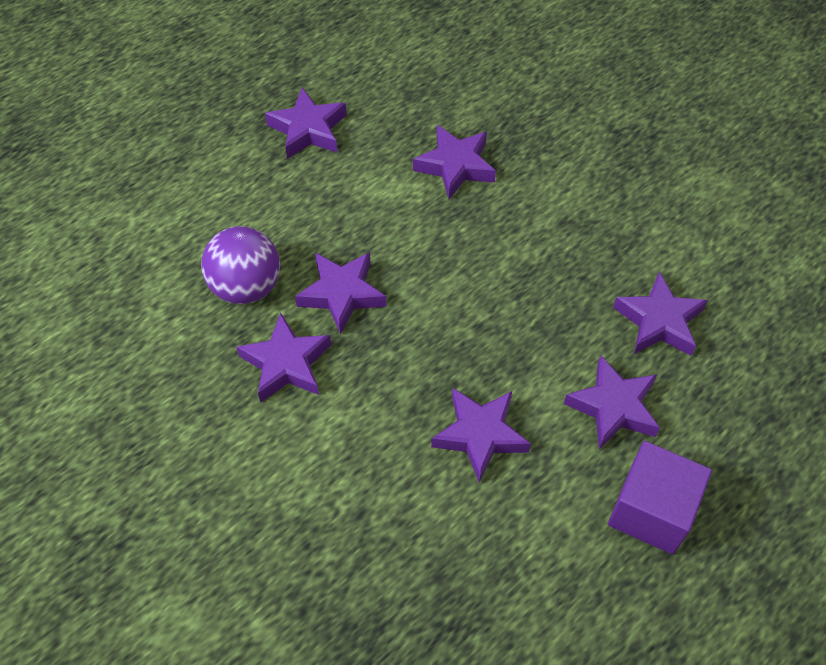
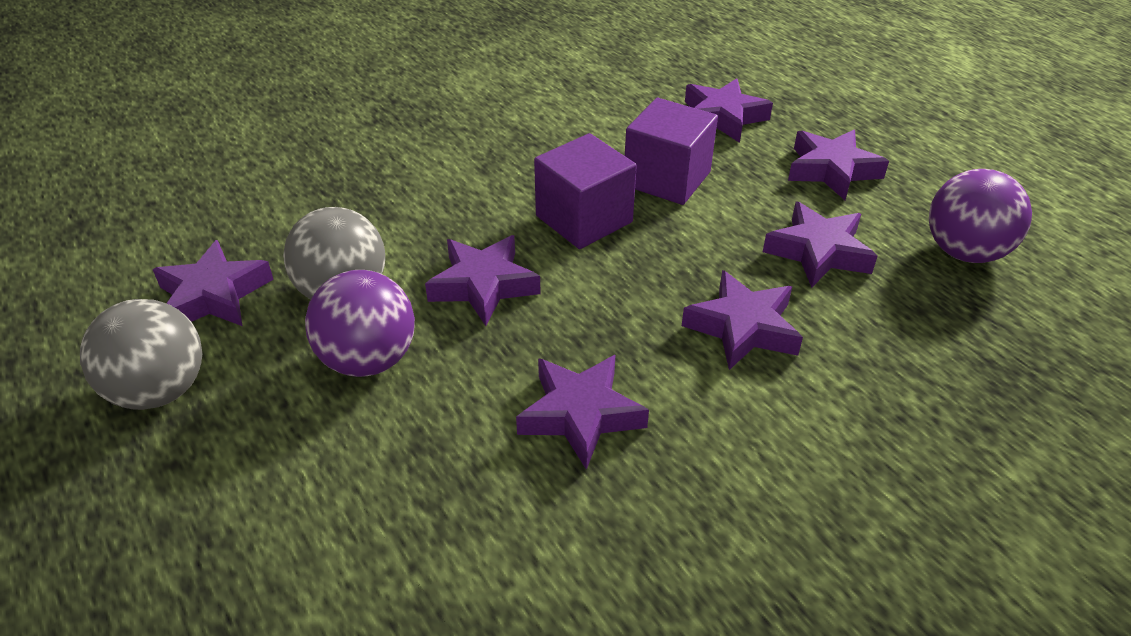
grey ball: none = 0 -> [80,299,202,410] [283,207,385,299] = 2
purple ball: [201,226,280,304] = 1 -> [305,270,415,377] [929,169,1032,263] = 2
purple cube: [608,441,712,554] = 1 -> [534,133,637,249] [625,98,718,205] = 2

